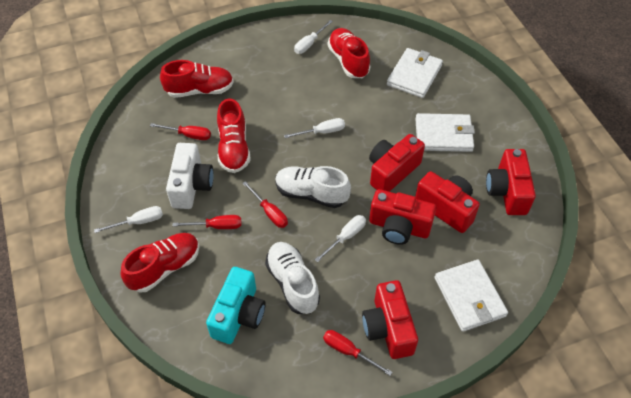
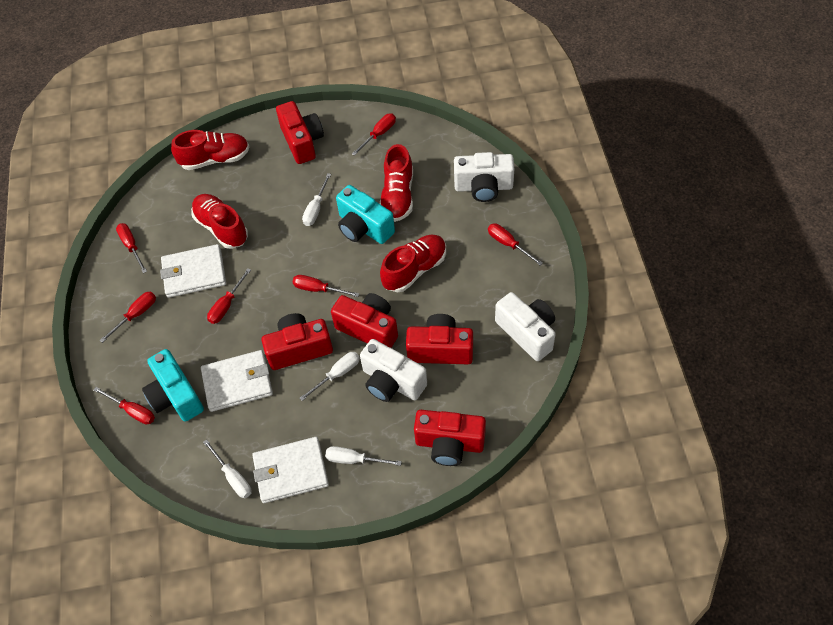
red screwdriver: [150,123,211,140] [173,215,241,229] [242,181,288,228] [323,330,392,376] = 4 -> [94,387,155,425] [100,292,156,343] [116,223,147,273] [207,268,251,324] [293,275,359,297] [352,114,396,156] [488,223,543,266] = 7
turquoise camera: [206,267,266,344] = 1 -> [142,349,204,422] [336,185,395,244] = 2
white camera: [166,143,214,209] = 1 -> [360,339,427,402] [454,152,514,202] [495,292,555,361] = 3
white shoe: [265,242,320,314] [275,166,351,208] = 2 -> none = 0

